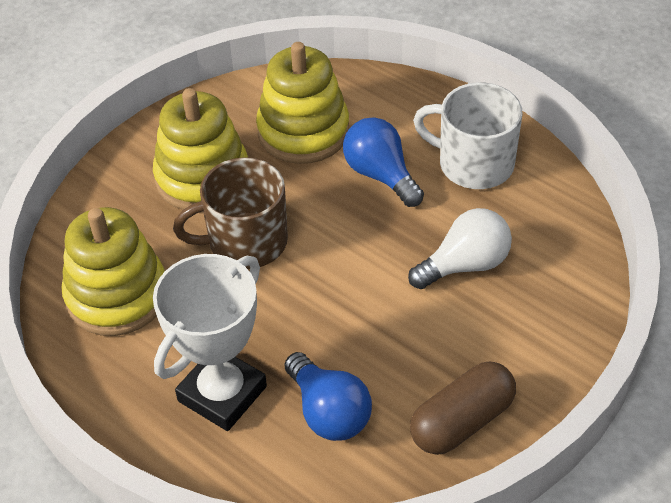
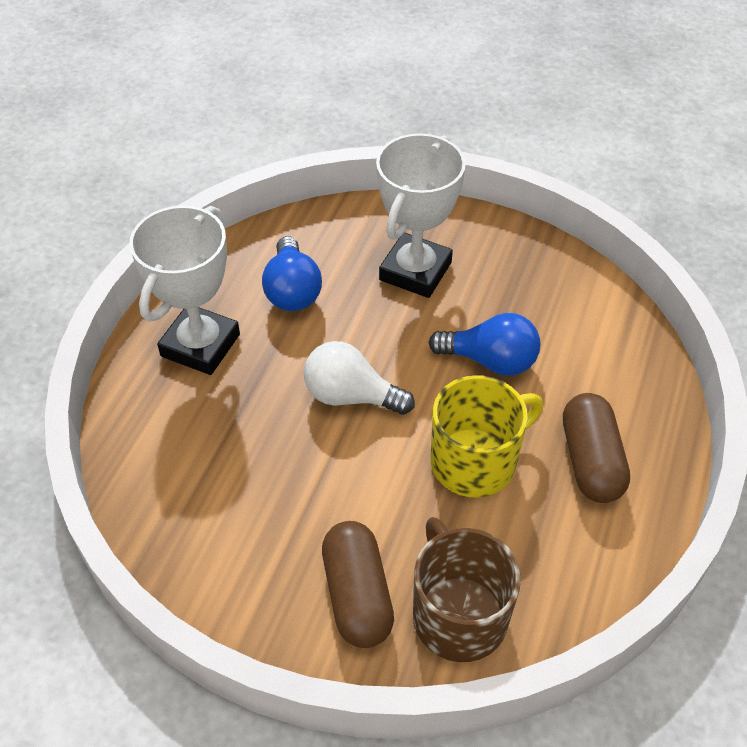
brown capsule: [410,362,516,455] = 1 -> [322,521,394,648] [563,393,630,503] = 2
white mug: [413,82,523,189] = 1 -> none = 0
white trophy: [153,254,267,431] = 1 -> [129,205,240,375] [376,133,466,298] = 2
yellow mug: none = 0 -> [431,375,543,497] = 1
yellow stacking toy: [62,207,165,336] [153,88,248,212] [256,42,349,164] = 3 -> none = 0

